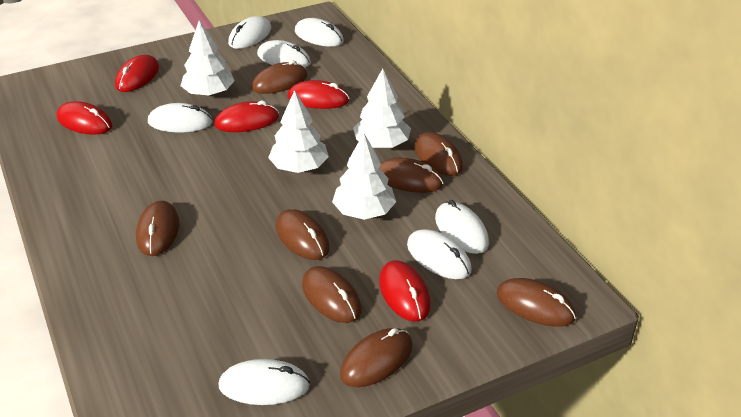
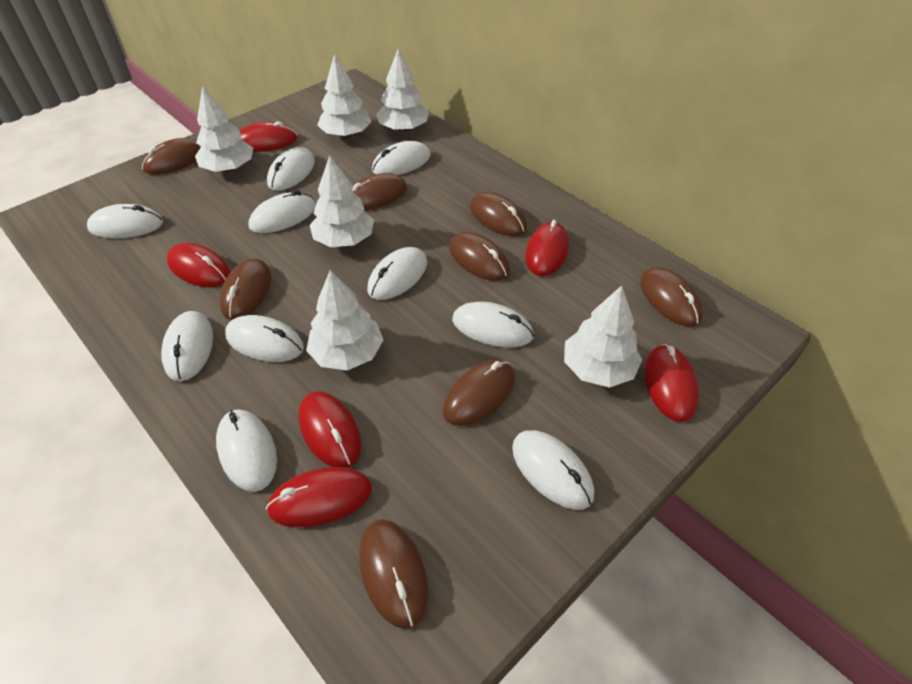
red mouse: [57,101,112,135] [115,55,159,92] [214,101,279,132] [287,80,350,109] [379,260,431,322] = 5 -> [167,243,230,287] [240,121,297,152] [266,467,372,527] [299,391,361,468] [525,220,569,276] [644,344,699,422] = 6
white mouse: [148,103,213,132] [218,359,310,405] [228,16,271,49] [257,40,311,67] [295,18,344,47] [407,229,472,279] [435,200,489,254] = 7 -> [87,204,163,238] [161,311,213,381] [216,409,277,492] [225,315,304,362] [248,190,316,233] [267,147,315,191] [367,247,427,300] [372,141,431,175] [452,302,534,347] [512,430,594,510] = 10
white tree: [181,20,235,97] [268,90,329,173] [332,133,396,220] [353,68,411,148] = 4 -> [195,86,253,172] [306,270,383,371] [310,155,374,247] [317,54,371,138] [376,49,429,132] [564,285,642,388] = 6

